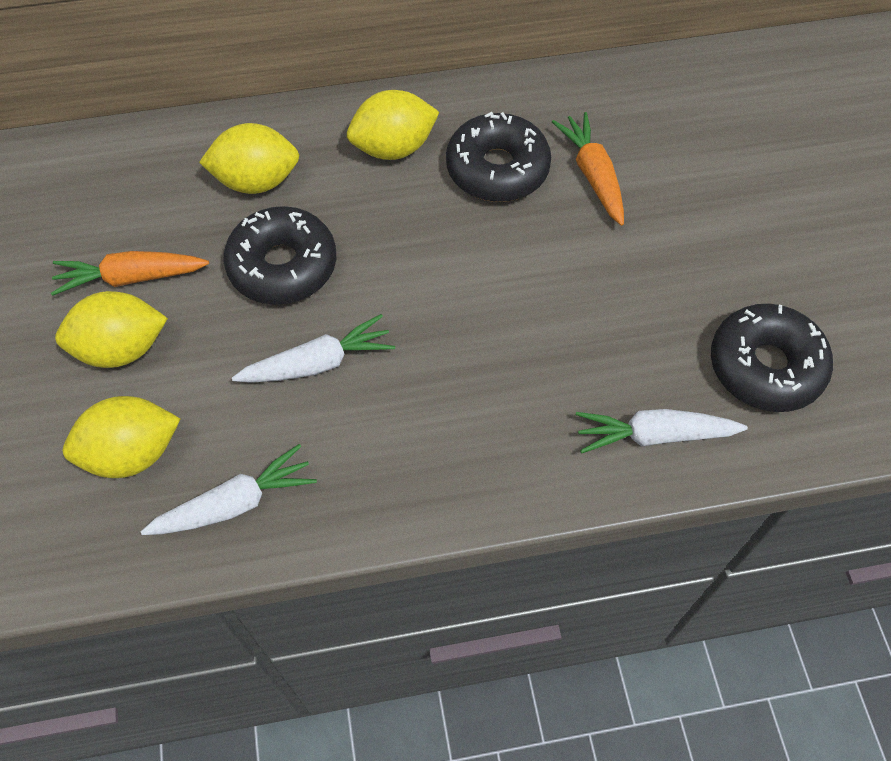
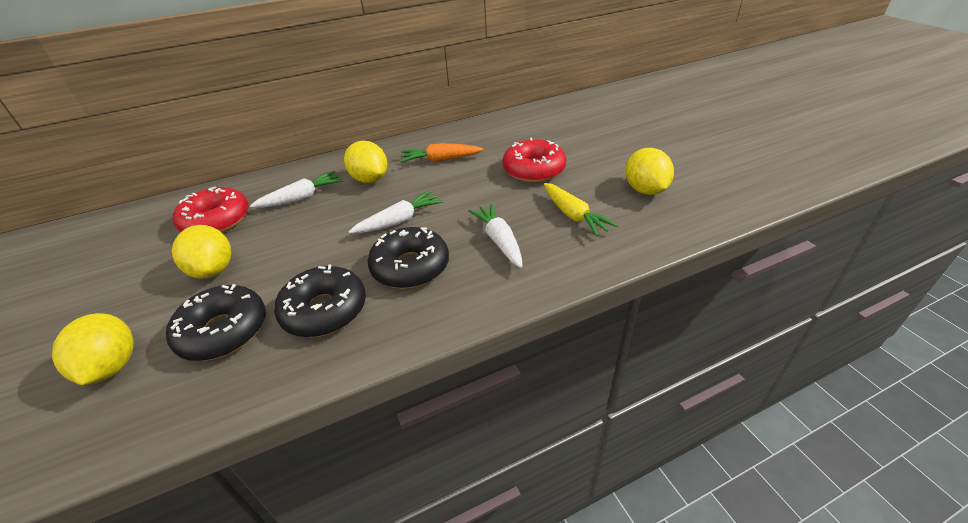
orange carrot: [51,251,209,296] [552,112,624,226] = 2 -> [400,143,483,163] = 1
red donut: none = 0 -> [173,187,249,233] [503,138,566,182] = 2
yellow carrot: none = 0 -> [544,183,618,236] = 1

